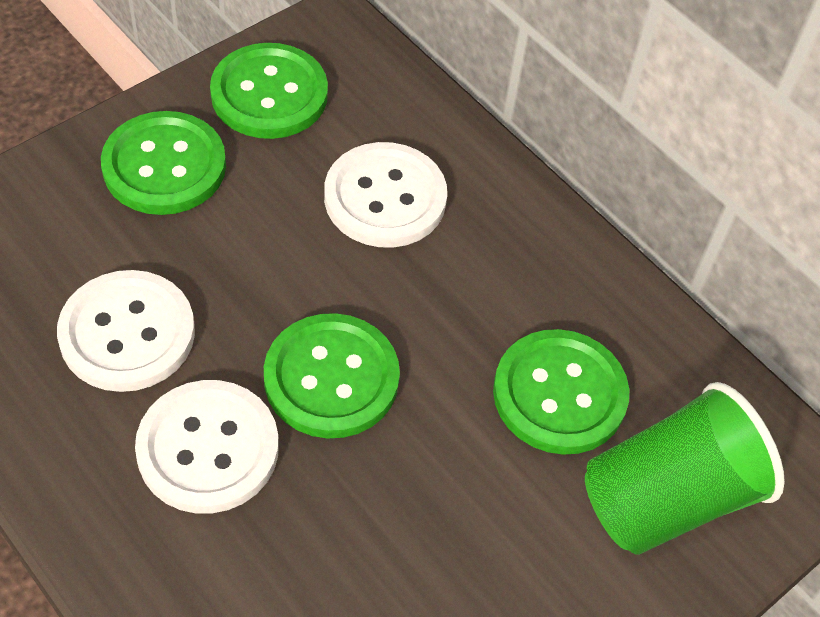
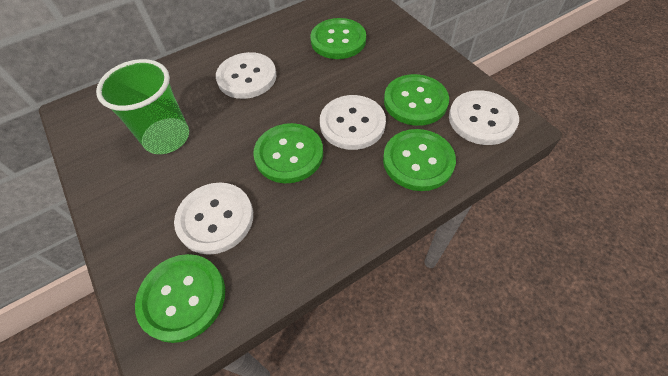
green button: [101,111,226,215] [210,43,328,139] [264,313,400,438] [493,329,629,455] = 4 -> [135,254,225,343] [253,123,323,183] [311,18,366,59] [383,129,456,191] [384,74,449,126] = 5
white button: [57,270,195,392] [135,380,279,514] [324,142,447,248] = 3 -> [174,183,253,255] [216,52,277,99] [320,95,386,150] [449,90,519,145] = 4

